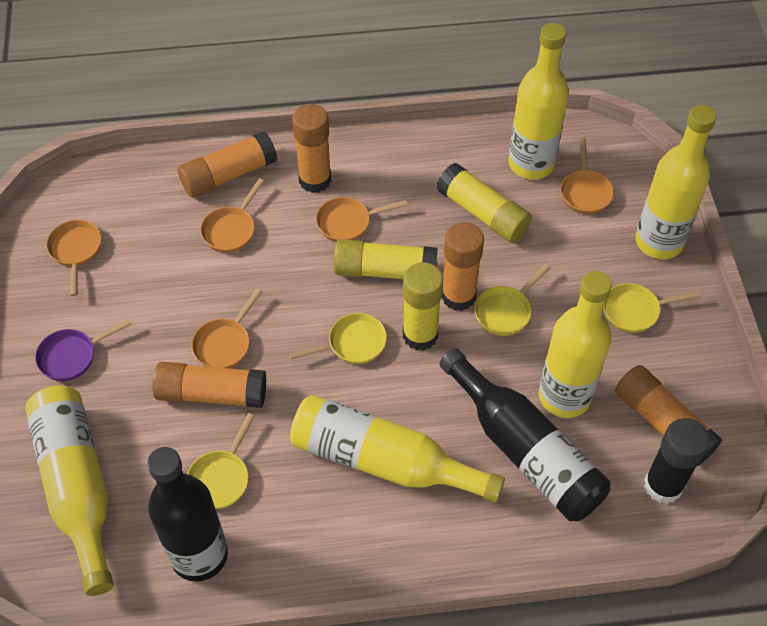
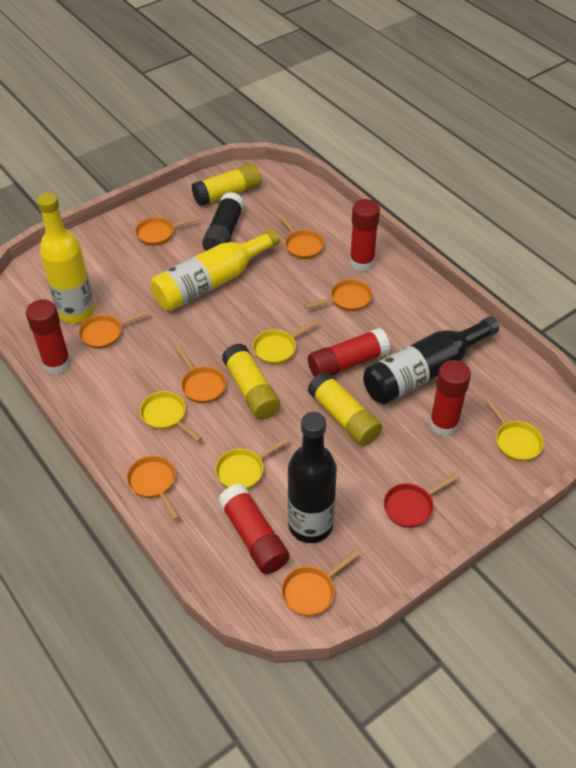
orange glue stick: [152,362,267,408] [178,131,277,197] [292,104,331,193] [441,222,484,311] [615,365,722,467] = 5 -> none = 0
orange pan: [46,220,102,296] [192,288,263,368] [200,178,264,253] [316,197,407,242] [560,138,614,214] = 5 -> [78,310,150,349] [127,456,180,520] [135,216,201,246] [175,345,226,403] [277,213,324,259] [281,550,360,616] [304,279,372,311] = 7
purple pan: [35,319,132,381] = 1 -> none = 0
red glue stick: none = 0 -> [26,300,71,374] [218,484,290,574] [308,328,390,377] [350,199,380,271] [429,360,471,436] = 5
red pan: none = 0 -> [384,473,459,528] = 1
yellow bottle: [25,385,114,596] [290,395,505,503] [509,23,569,180] [539,271,612,418] [635,105,717,259] = 5 -> [37,193,95,323] [151,229,280,311] = 2

